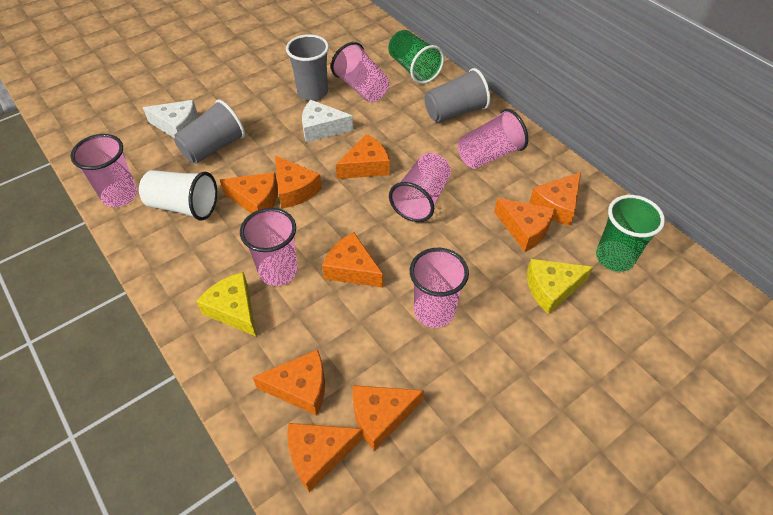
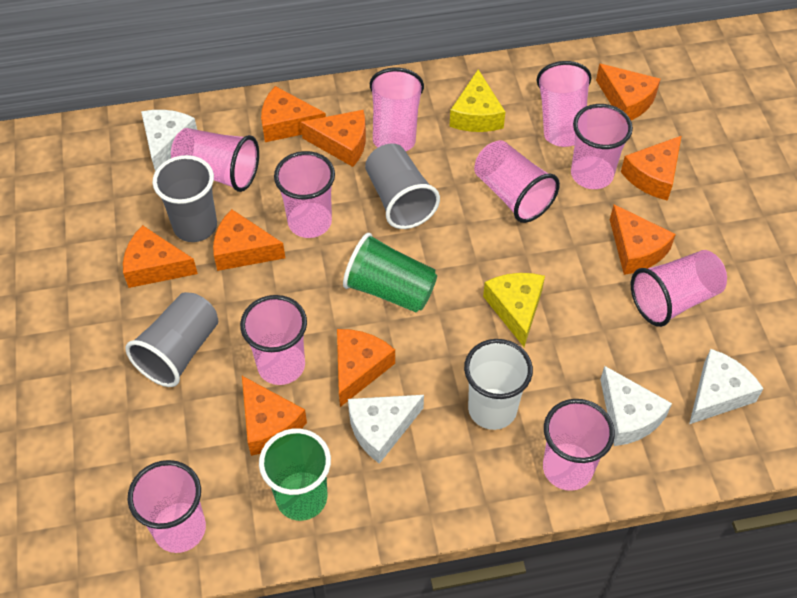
pink cup: [71,134,138,207] [240,208,298,286] [331,42,390,102] [389,153,451,222] [410,248,469,328] [458,109,528,169] = 6 -> [128,460,206,553] [171,128,259,192] [240,295,307,385] [274,151,335,238] [370,67,424,151] [474,140,560,223] [537,61,592,147] [543,399,615,491] [571,104,633,189] [631,250,727,327] = 10
white cheese: [143,100,198,138] [302,100,353,143] = 2 -> [141,110,197,171] [348,395,424,464] [600,366,672,446] [689,349,764,424] = 4

